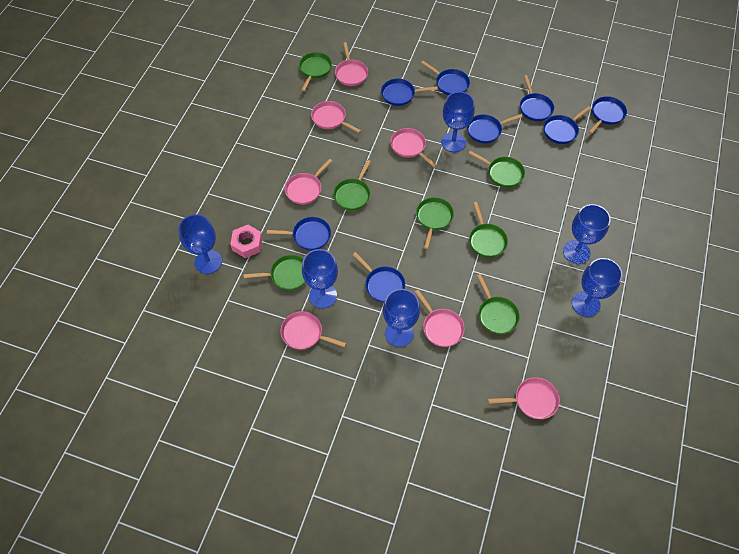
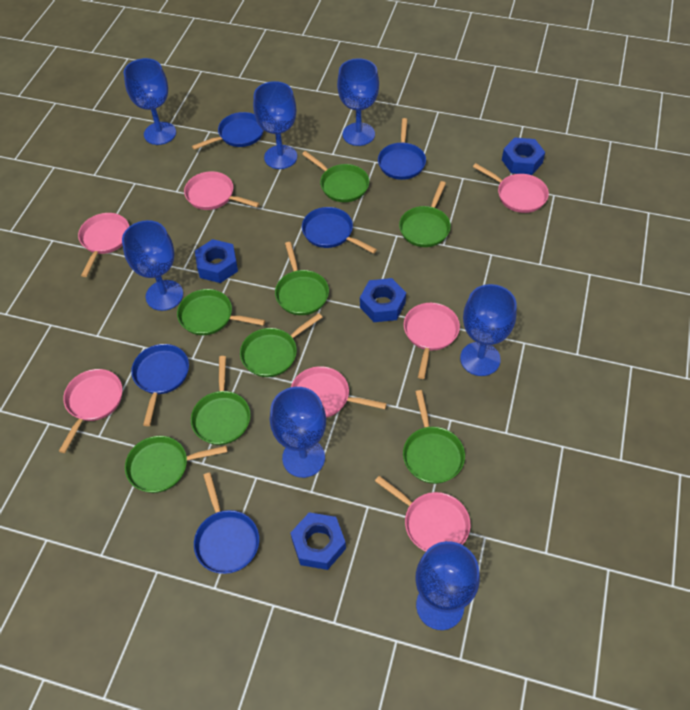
blue goblet: [178,214,222,274] [302,249,338,308] [383,289,420,347] [441,92,475,152] [563,204,611,264] [572,258,622,317] = 6 -> [122,220,183,311] [124,58,176,145] [253,81,297,169] [270,387,326,478] [337,58,379,146] [416,541,480,630] [460,284,517,376] = 7
blue nut: none = 0 -> [195,239,238,283] [291,512,346,570] [360,278,406,322] [502,138,545,175] = 4
blue pan: [267,217,331,250] [352,252,405,302] [381,79,438,106] [421,61,470,95] [467,114,522,143] [520,75,554,121] [544,106,591,144] [589,97,627,134] = 8 -> [131,344,189,426] [192,112,264,150] [194,472,259,574] [302,207,377,254] [378,118,426,180] = 5
green pan: [244,255,306,290] [299,52,332,92] [333,160,371,210] [416,197,454,249] [468,151,525,187] [469,202,508,258] [477,274,520,334] = 7 -> [125,436,228,493] [177,289,265,335] [191,356,251,445] [240,313,322,377] [275,242,329,315] [302,151,369,202] [399,181,451,247] [403,390,465,484] = 8
pink nut: [230,225,263,258] = 1 -> none = 0

